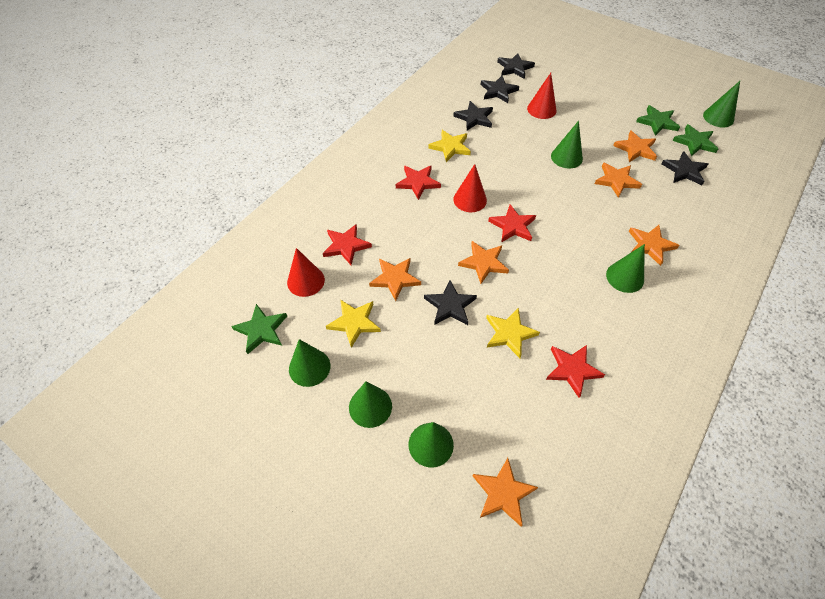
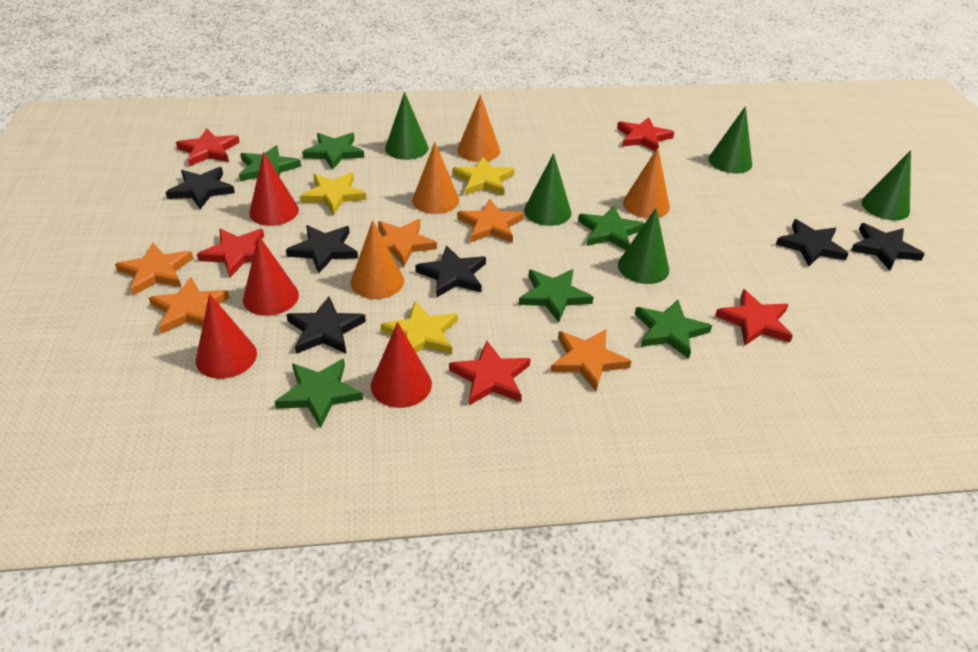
black star: [424,280,477,325] [453,101,493,130] [481,76,519,103] [497,53,535,79] [662,151,708,185] = 5 -> [165,167,235,209] [286,225,358,273] [286,296,366,354] [415,245,486,298] [776,219,849,266] [851,223,925,270] = 6
green cone: [289,339,330,387] [349,381,392,428] [409,422,454,467] [551,121,583,168] [606,244,645,293] [703,81,740,127] = 6 -> [385,92,428,160] [524,153,571,226] [618,208,669,284] [709,106,752,174] [862,150,911,220] = 5
green star: [231,304,287,354] [636,105,680,136] [672,124,718,156] = 3 -> [239,145,301,181] [275,359,363,428] [302,133,364,170] [519,269,593,322] [578,206,645,250] [635,300,712,359] = 6
orange cone: none = 0 -> [351,220,404,299] [412,142,459,214] [457,94,500,162] [623,147,670,218] = 4
orange star: [369,258,421,301] [458,241,509,284] [473,458,538,526] [595,163,642,198] [613,130,657,162] [629,225,680,266] = 6 -> [115,242,194,295] [149,277,230,334] [378,219,437,267] [457,199,524,243] [550,329,631,391] = 5
red cone: [287,248,325,297] [453,164,487,212] [527,73,557,119] = 3 -> [196,294,257,379] [243,235,299,316] [249,152,299,226] [371,322,432,408] = 4
red star: [323,224,372,265] [396,165,441,200] [488,204,536,243] [546,345,605,398] = 4 -> [176,128,240,166] [197,229,264,277] [449,341,530,405] [617,117,674,151] [715,289,793,346] = 5

